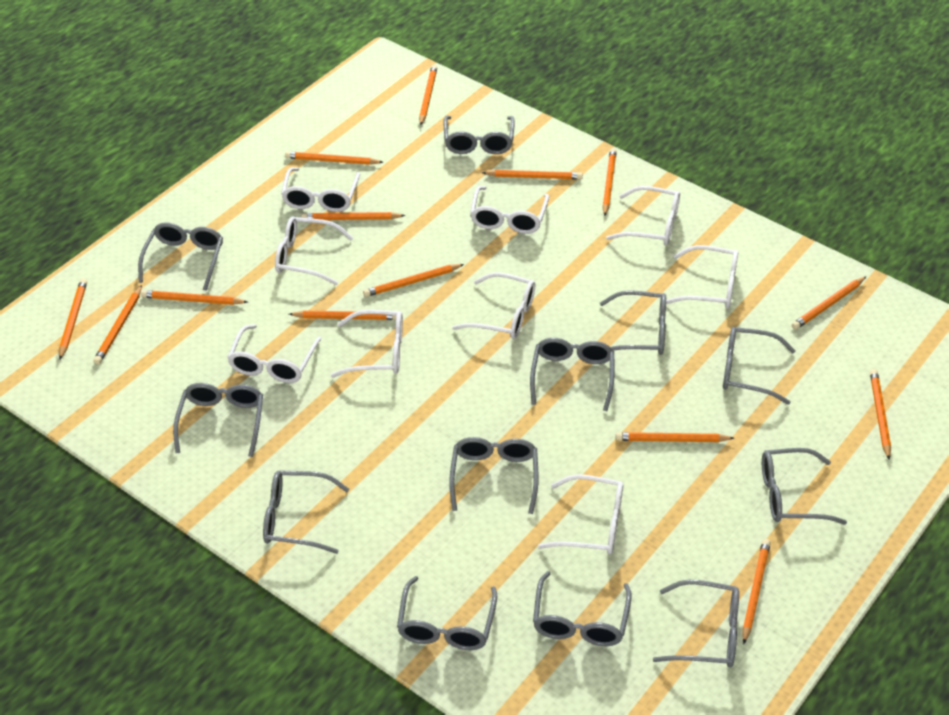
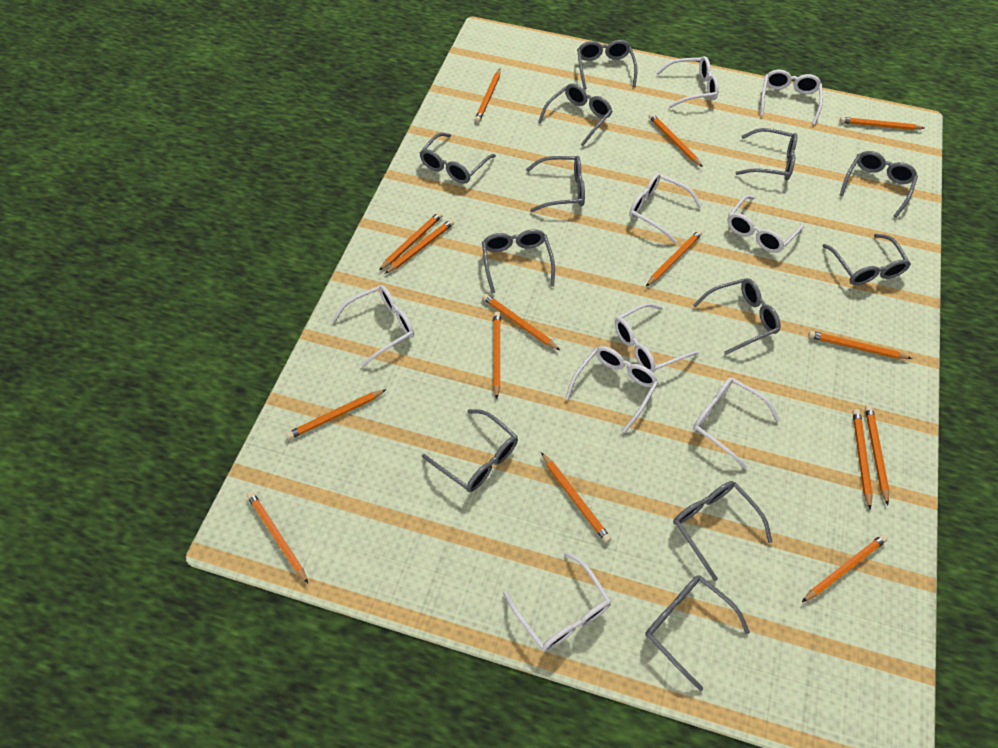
orange pencil: [59,278,87,360] [93,285,142,364] [141,290,248,305] [285,151,383,165] [289,310,396,320] [301,212,406,220] [363,264,464,297] [419,65,437,126] [482,170,583,179] [602,148,617,216] [616,432,734,442] [742,539,771,644] [792,276,866,330] [870,369,891,460] = 14 -> [247,491,308,583] [286,389,387,439] [379,212,443,270] [385,219,454,274] [475,68,501,123] [482,294,560,350] [493,311,501,399] [541,452,611,543] [646,230,702,286] [648,113,703,167] [802,534,887,602] [808,331,912,359] [840,117,924,130] [853,409,873,510] [865,405,890,505] = 15

